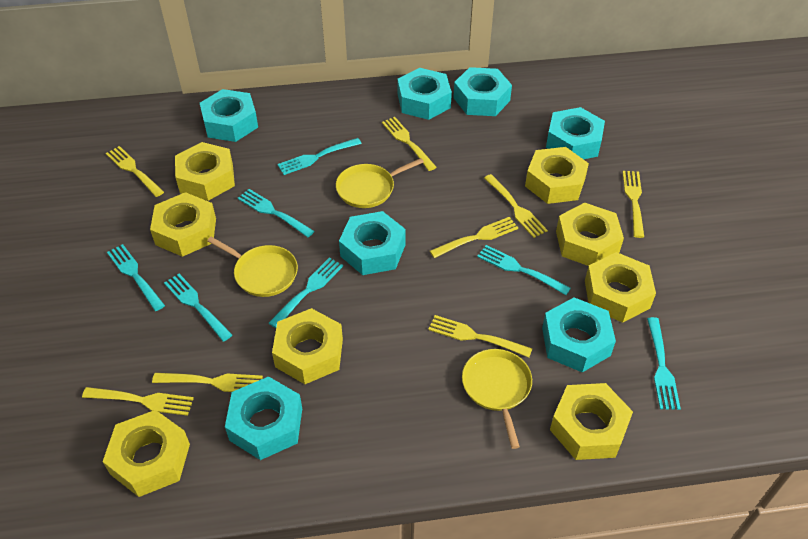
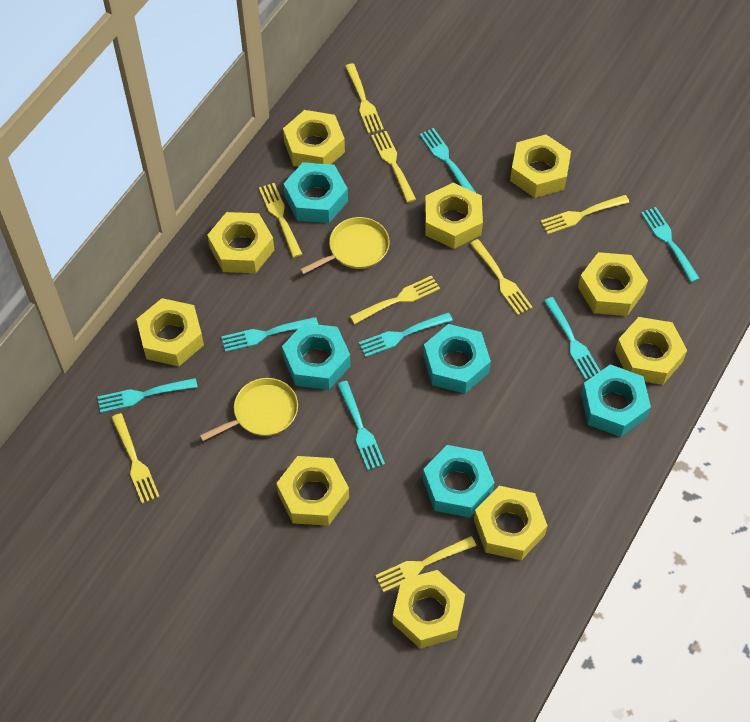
turquoise nut: [200,89,258,142] [225,376,302,460] [339,211,406,275] [397,68,452,120] [453,67,512,116] [542,297,616,372] [546,107,605,159] = 7 -> [282,323,351,390] [283,162,348,223] [423,324,491,394] [423,445,495,518] [581,364,651,437] = 5
yellow nut: [102,410,190,497] [150,192,216,257] [175,142,235,201] [272,308,343,384] [525,147,589,204] [550,383,633,460] [556,203,624,266] [585,252,656,323] = 8 -> [136,298,204,366] [207,212,274,273] [276,456,349,526] [283,110,345,167] [393,570,465,649] [425,183,483,249] [474,486,548,560] [510,135,571,198] [578,252,648,316] [615,317,687,385] = 10
yellow pan: [207,237,298,297] [336,158,424,208] [462,349,532,449] = 3 -> [200,378,298,441] [300,217,390,274] = 2

